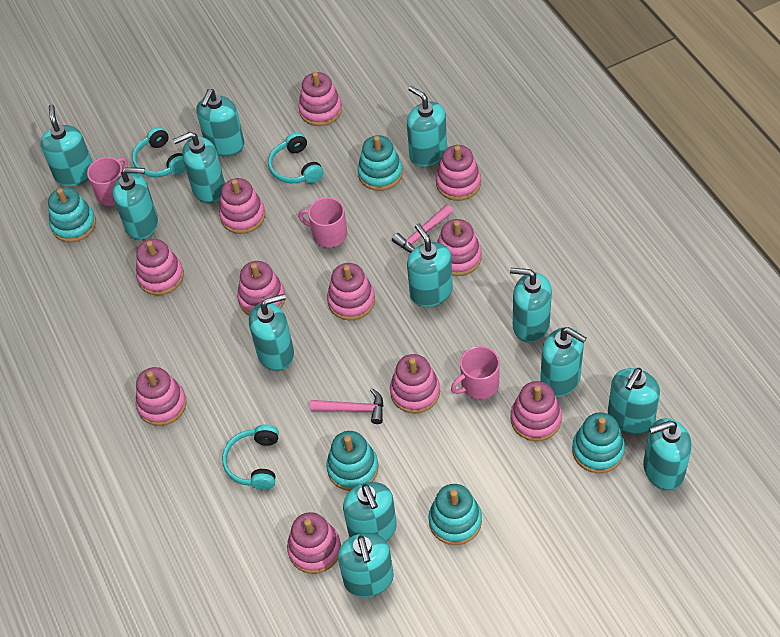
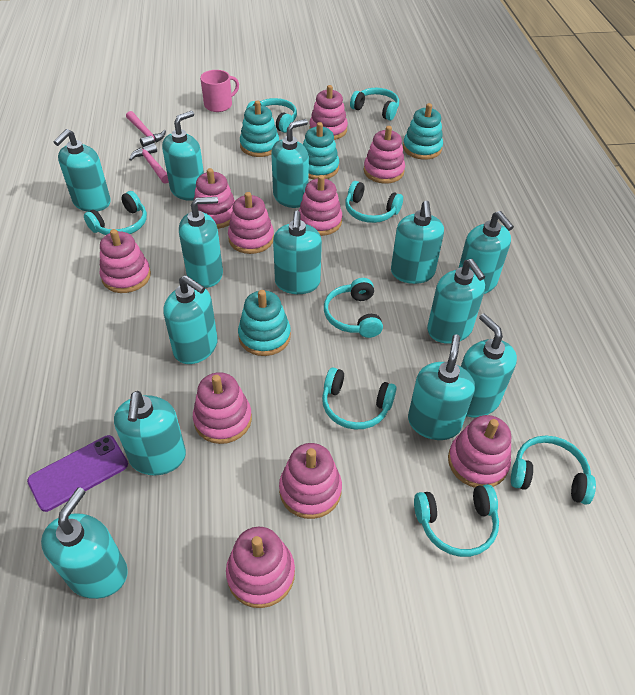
pink mug: [87,157,128,206] [298,197,347,248] [451,346,500,399] = 3 -> [200,70,239,112] = 1
pink stacking toy: [136,239,184,295] [136,367,187,426] [219,178,265,234] [237,261,286,315] [287,512,341,574] [298,72,342,126] [327,263,375,320] [390,354,440,414] [436,145,481,201] [437,219,482,276] [510,381,562,441] = 11 -> [100,229,151,293] [193,372,252,444] [194,168,235,229] [226,527,295,608] [228,192,274,254] [279,443,342,519] [299,175,342,236] [309,85,348,140] [364,126,405,184] [448,415,511,488] = 10
purple phone: none = 0 -> [27,435,128,512] = 1
turquoise headphones: [132,127,186,177] [222,424,279,490] [268,132,324,184] = 3 -> [84,191,147,235] [246,98,297,133] [322,367,397,430] [324,278,383,338] [345,181,403,223] [350,88,399,121] [414,484,499,557] [511,436,596,505] = 8
turquoise stacking toy: [48,187,96,242] [326,431,379,491] [358,135,403,191] [428,484,482,545] [572,412,625,473] = 5 -> [238,290,291,356] [240,100,279,157] [303,122,339,179] [403,103,443,160] = 4

